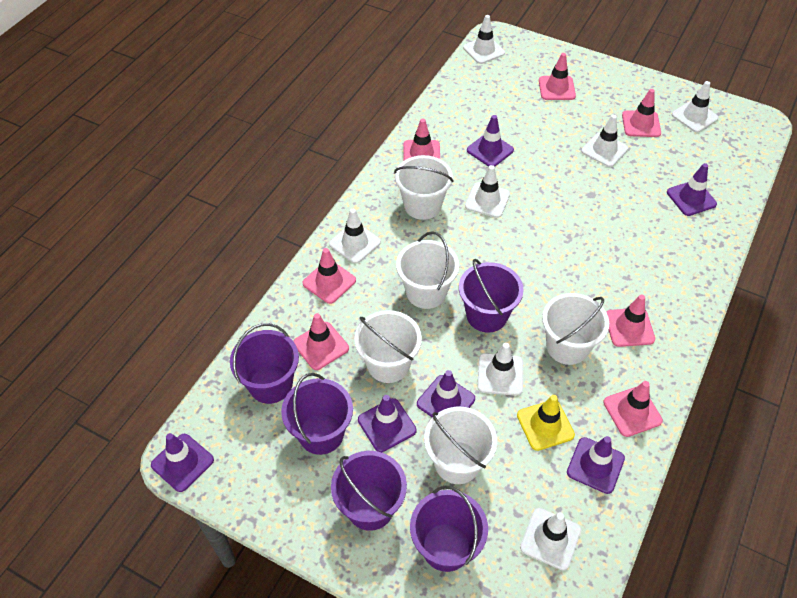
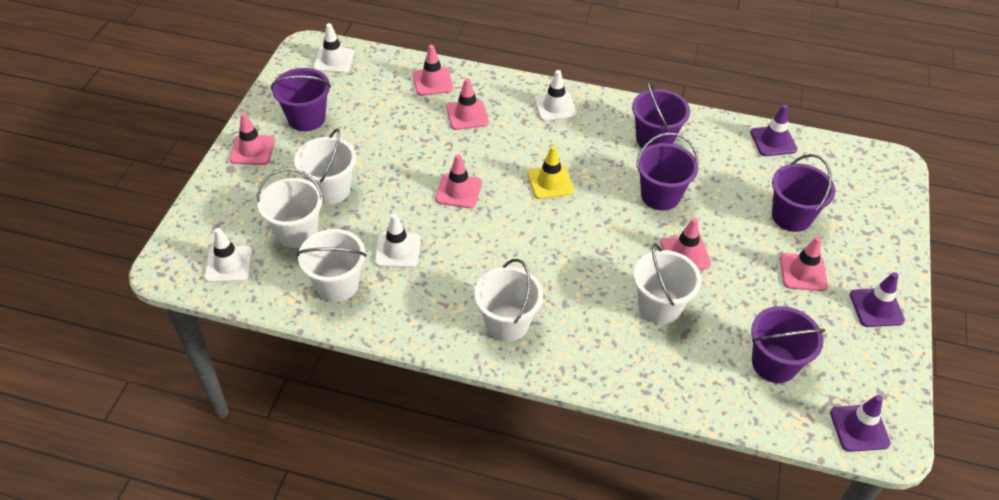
pink traffic cone: [293,313,349,370] [302,248,356,304] [404,119,440,160] [539,53,576,100] [603,381,663,437] [606,294,655,347] [622,89,661,137] = 7 -> [229,113,275,165] [413,45,453,96] [436,154,482,209] [447,78,489,130] [661,218,711,270] [780,236,828,291] = 6
purple traffic cone: [151,433,214,492] [358,395,416,452] [417,370,475,417] [467,115,514,167] [567,436,625,494] [667,163,717,216] = 6 -> [750,104,797,156] [830,395,891,452] [850,272,905,327] = 3
white traffic cone: [329,209,381,264] [463,15,505,64] [465,165,510,218] [478,343,523,396] [520,508,581,570] [581,115,628,167] [672,81,719,132] = 7 -> [204,228,253,283] [313,23,354,73] [375,214,420,268] [534,70,577,121] = 4

